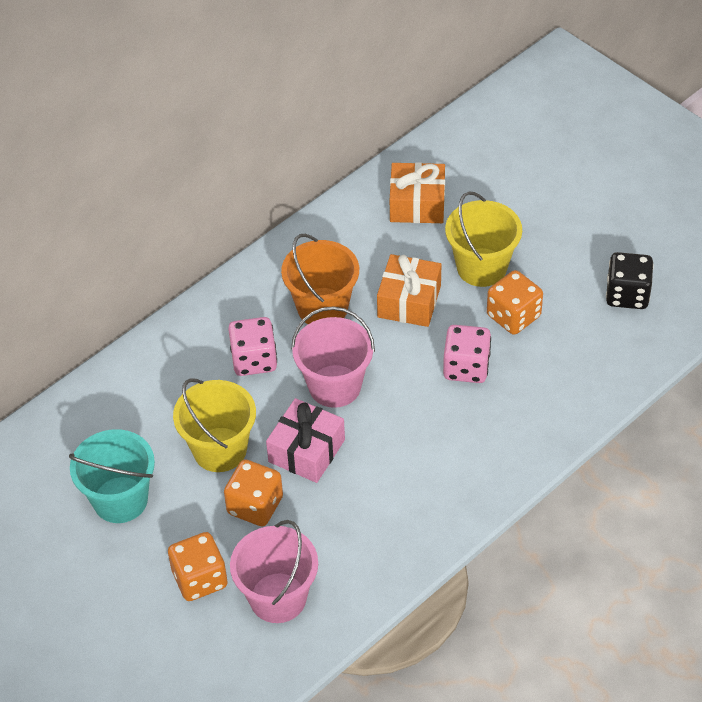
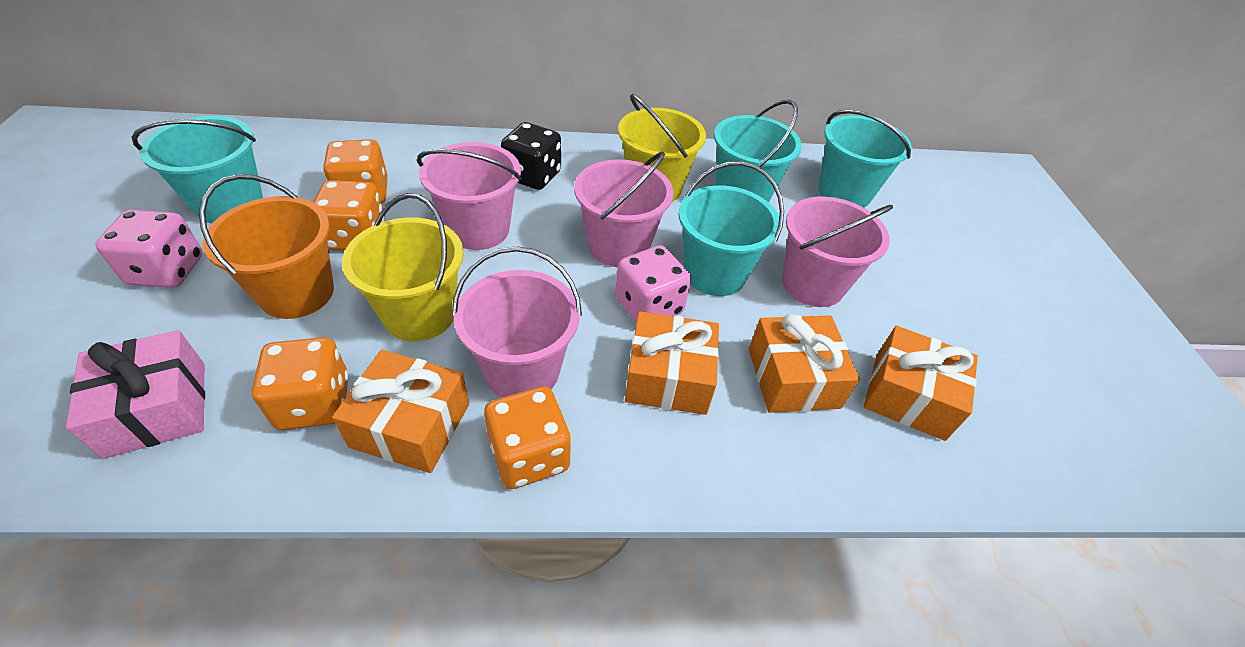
orange dice: [168,532,228,601] [224,459,283,526] [487,270,543,335] = 3 -> [252,337,349,430] [314,180,386,251] [323,139,388,203] [484,386,571,489] = 4
orange gift: [377,254,441,327] [390,162,445,223] = 2 -> [332,350,469,473] [625,311,719,415] [749,314,860,413] [864,326,978,441] = 4
pink bucket: [230,520,318,623] [291,306,375,408] = 2 -> [417,142,522,250] [452,246,582,397] [574,152,674,267] [782,197,893,307] = 4
turquoise bucket: [69,429,155,523] = 1 -> [132,116,263,224] [679,161,784,296] [714,100,802,202] [818,110,912,207] = 4

